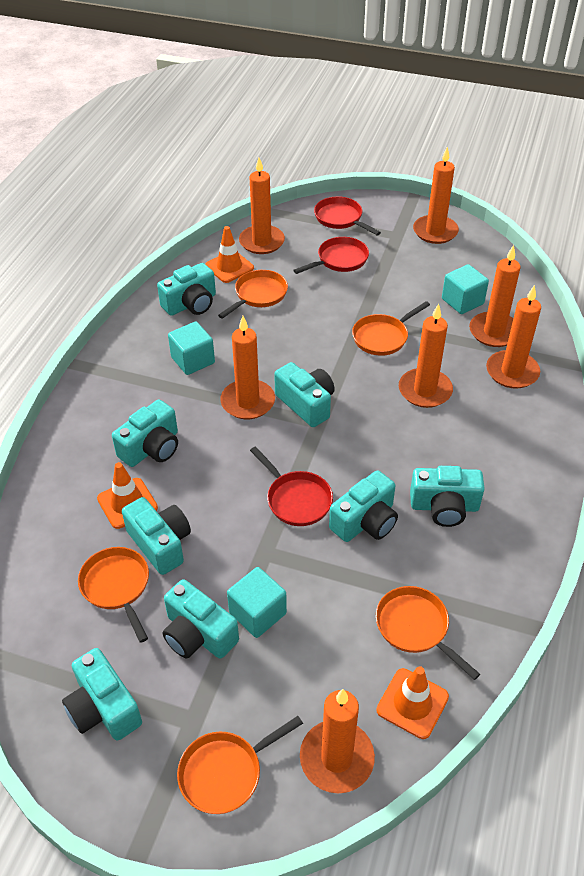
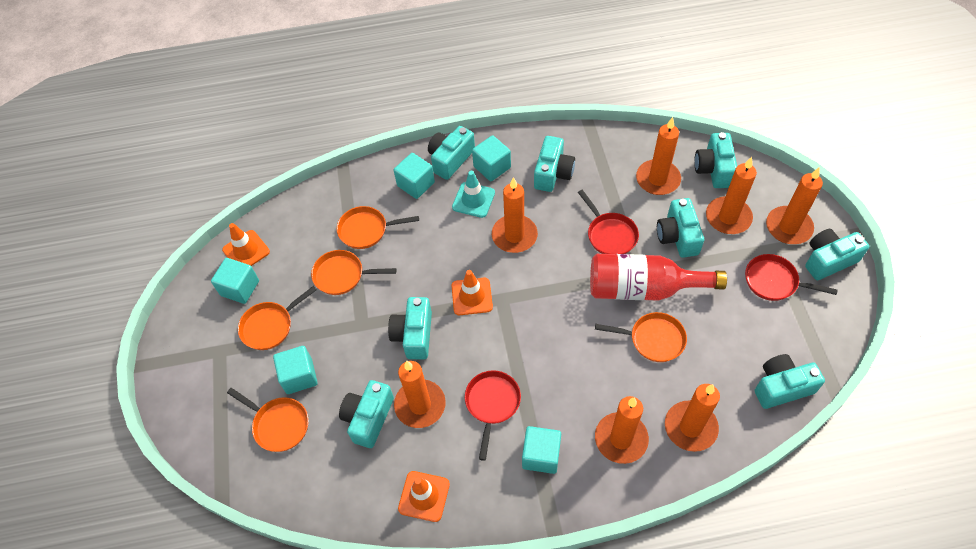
red bottle: none = 0 -> [590,254,727,301] = 1
turquoise cube: [168,321,215,375] [227,567,287,638] [442,264,489,314] = 3 -> [211,258,259,304] [273,346,318,394] [394,153,435,199] [472,135,511,181] [522,426,561,474] = 5
turquoise traffic cone: none = 0 -> [452,171,495,218] = 1

